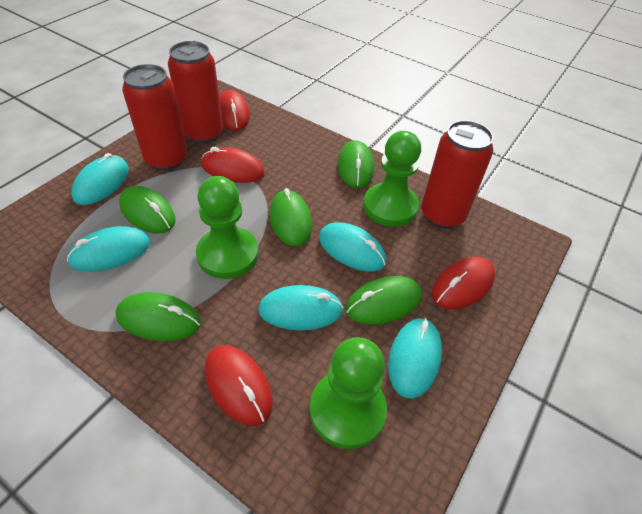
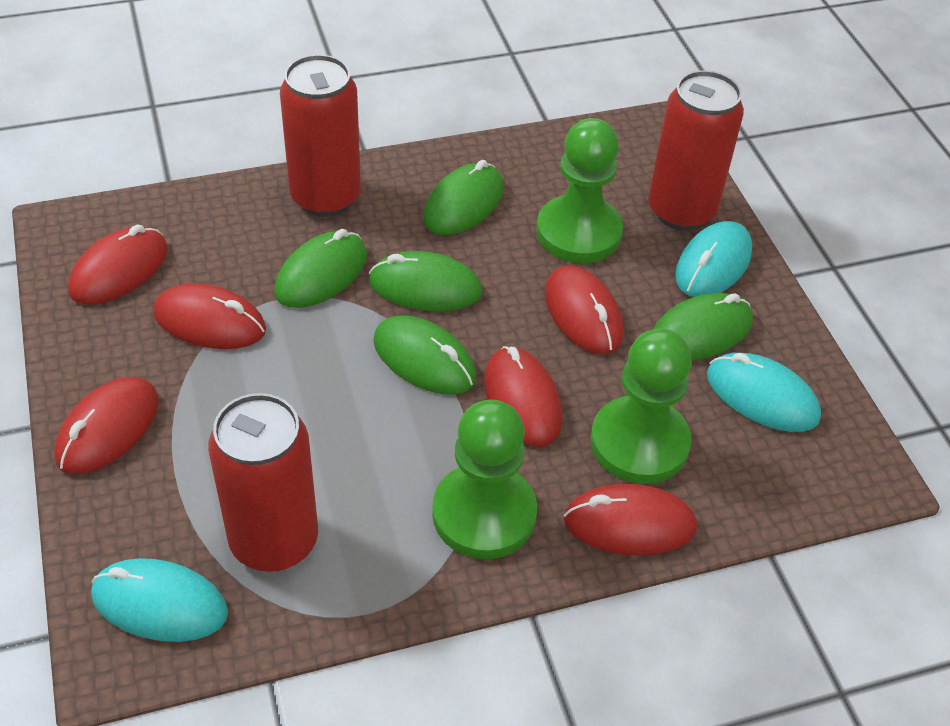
red mouse: [201,147,265,183] [205,345,273,426] [219,90,250,130] [432,257,495,309] = 4 -> [54,377,159,474] [68,224,168,305] [153,283,266,349] [484,346,562,447] [545,265,623,354] [564,484,697,555] = 6
turquoise mouse: [67,226,150,272] [71,153,129,205] [258,285,344,330] [319,222,386,272] [388,318,442,399] = 5 -> [91,558,228,642] [675,221,752,297] [707,353,821,432] = 3

